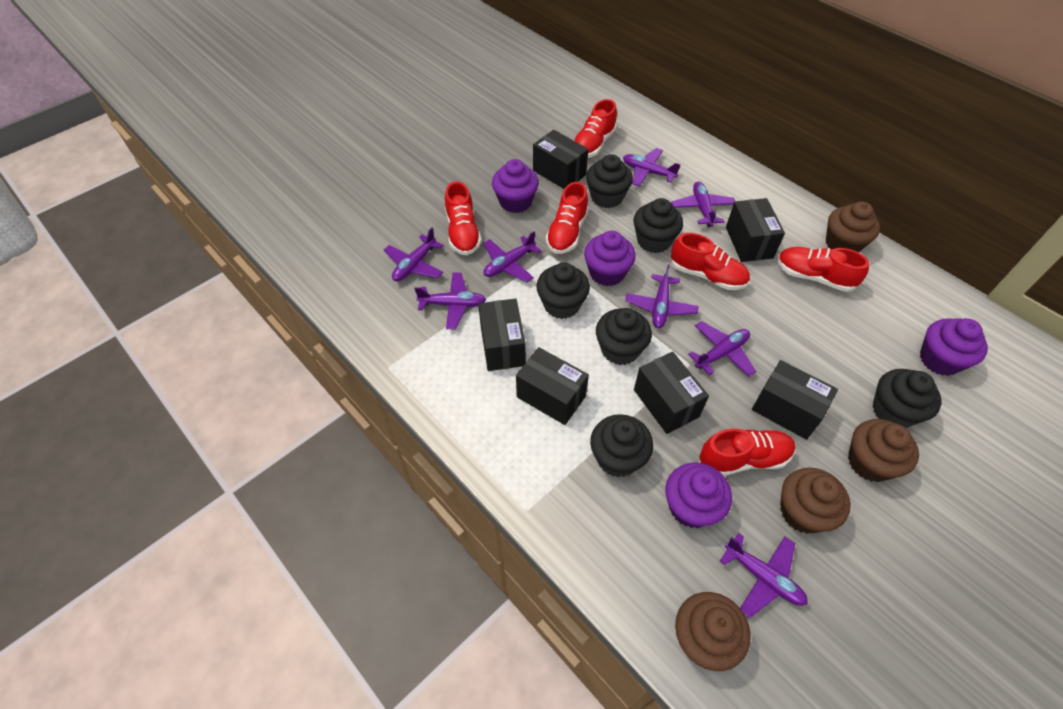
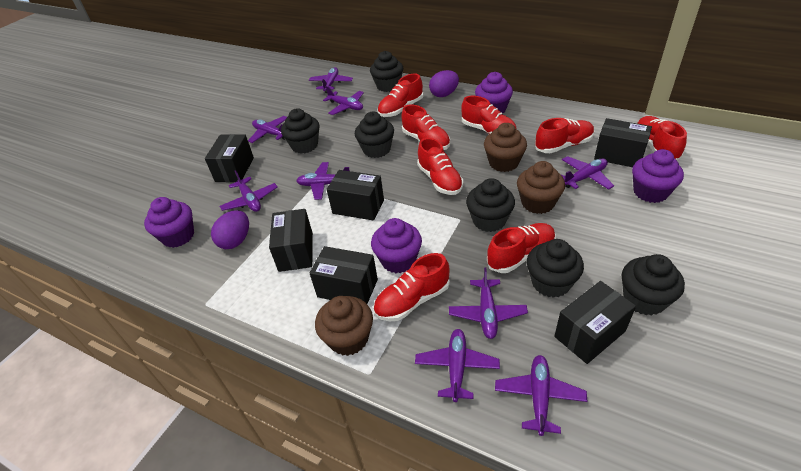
brown cupcake: [675,592,751,671] [780,468,851,534] [826,201,880,252] [848,419,919,482] = 4 -> [315,296,373,356] [484,123,527,172] [517,161,565,214] = 3
purple egg: none = 0 -> [211,210,249,249] [429,70,459,97] = 2
purple plane: [384,228,444,281] [414,273,486,329] [483,231,541,282] [623,148,681,187] [625,264,699,328] [671,181,735,227] [688,321,756,377] [720,533,808,618] = 8 -> [220,170,277,212] [248,116,287,143] [296,162,350,200] [309,67,353,93] [323,86,364,115] [415,329,500,402] [449,267,528,339] [495,355,587,436] [560,156,614,190] = 9
red shoe: [445,181,481,256] [546,182,589,254] [574,99,617,158] [670,233,750,290] [699,429,795,476] [777,247,869,292] = 6 -> [373,253,450,321] [377,74,423,117] [401,104,450,150] [417,138,463,195] [461,96,517,134] [487,223,556,273] [535,118,594,153] [637,116,687,160] = 8

